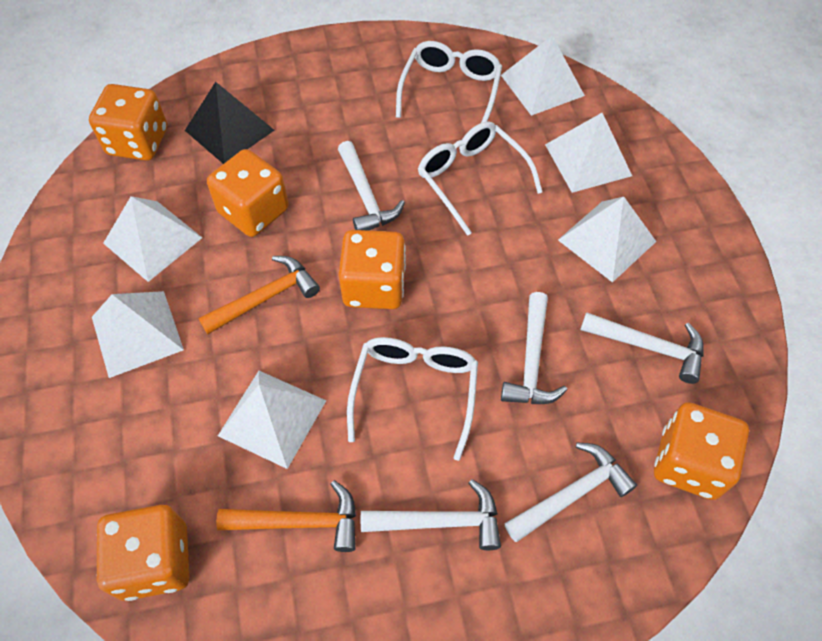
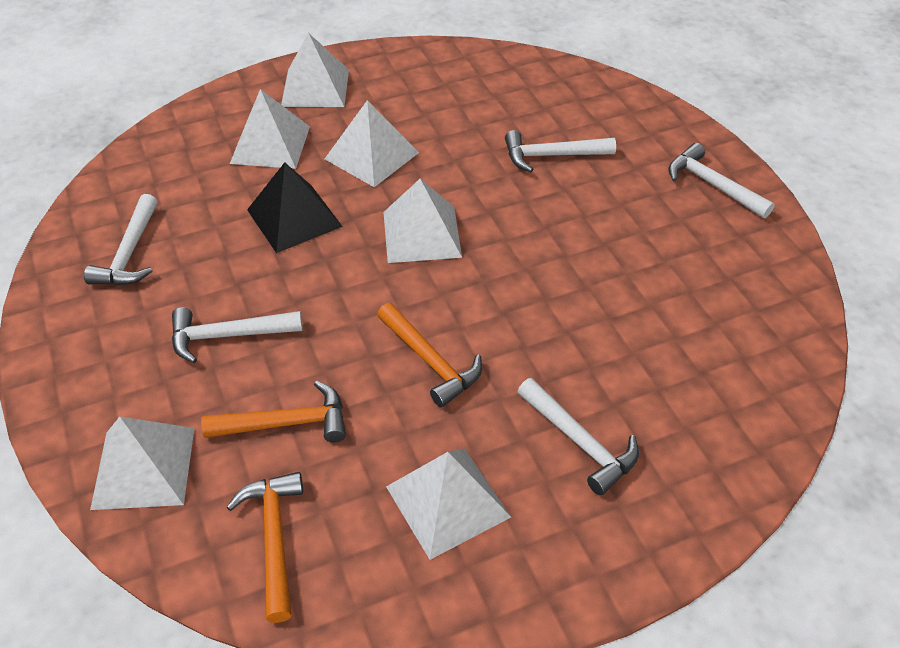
orange dice: [89,84,167,161] [97,505,189,601] [207,149,289,237] [339,230,406,309] [654,402,749,500] = 5 -> none = 0
orange hammer: [198,256,320,334] [216,480,356,552] = 2 -> [201,380,346,443] [226,472,303,623] [377,303,482,407] = 3
white glasses: [347,337,478,461] [396,41,502,123] [418,121,542,236] = 3 -> none = 0

